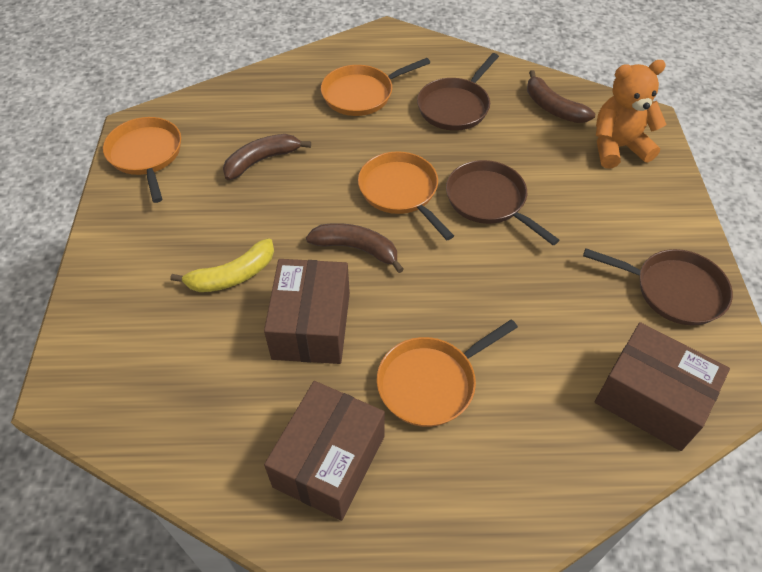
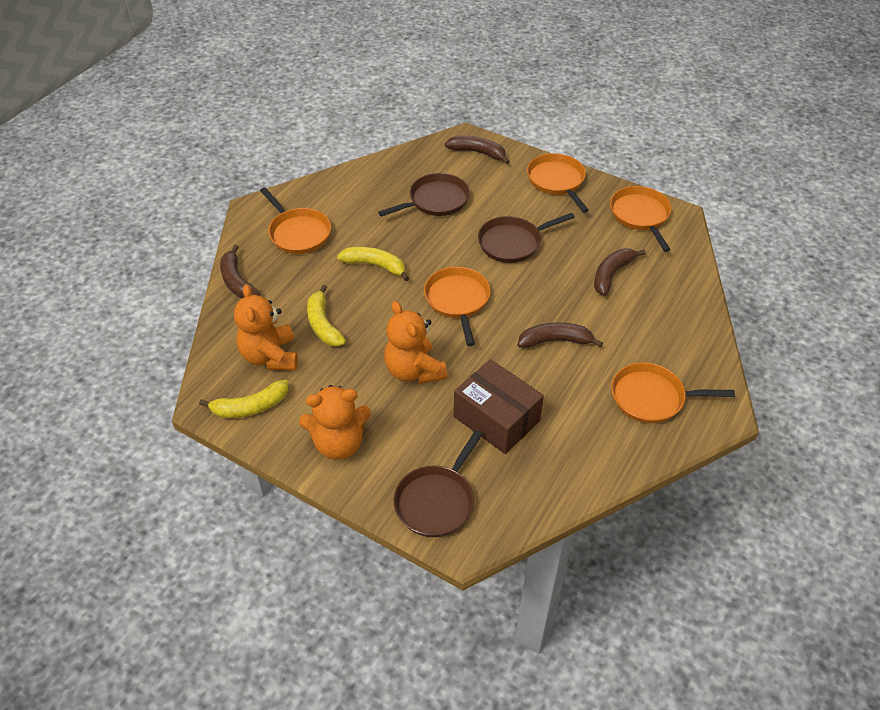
brown banana: [223,134,311,180] [306,223,404,273] [527,70,595,123] = 3 -> [220,245,260,299] [445,135,510,164] [518,322,603,348] [594,249,646,296] = 4
brown box: [264,259,350,364] [264,381,385,521] [595,322,730,451] = 3 -> [454,359,544,454] = 1
orange pan: [103,117,181,203] [321,58,430,116] [358,151,454,240] [377,319,518,427] = 4 -> [260,187,331,254] [424,267,491,346] [527,153,589,213] [610,186,672,252] [611,363,735,423] = 5
orange teddy bear: [596,60,666,169] = 1 -> [234,284,298,370] [299,385,371,460] [384,301,447,384] = 3
yellow banana: [170,238,274,292] = 1 -> [199,380,288,418] [307,285,346,347] [337,247,409,281] = 3

